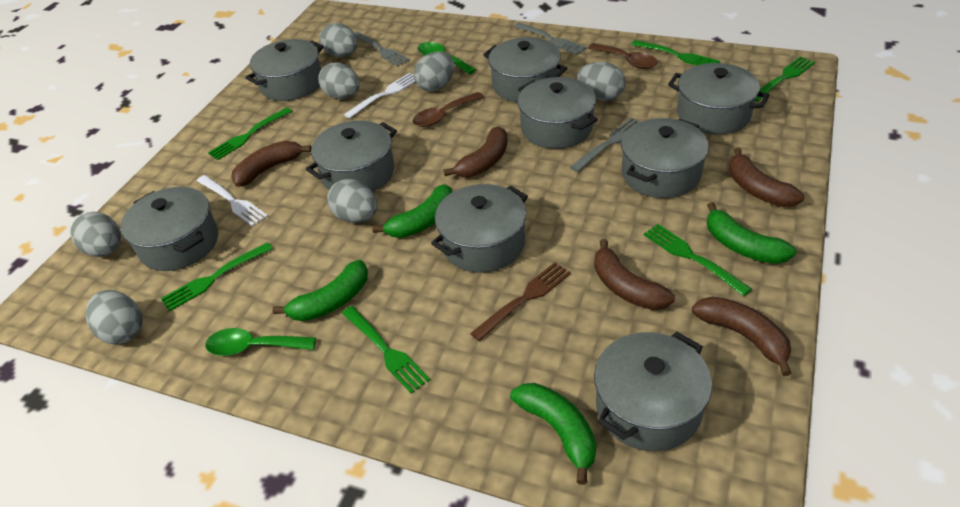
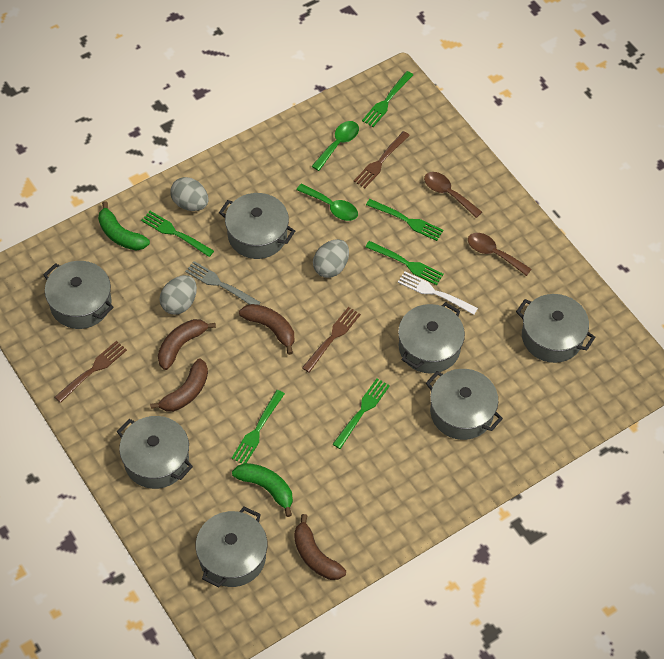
brown banana: [231,141,312,187] [444,126,508,177] [594,239,675,310] [692,296,792,376] [728,147,804,207] = 5 -> [150,358,208,412] [158,319,216,370] [239,304,294,355] [294,514,346,580] = 4
brown fork: [470,262,571,341] = 1 -> [55,341,127,403] [302,307,361,373] [354,131,410,188] = 3
green banana: [272,260,368,321] [372,184,452,238] [510,383,596,485] [707,202,796,264] = 4 -> [98,201,150,251] [232,463,293,517] = 2
grey egg: [70,212,121,257] [86,290,143,345] [318,62,360,99] [320,23,358,57] [327,179,377,223] [414,52,454,92] [577,62,626,101] = 7 -> [160,275,197,315] [170,177,209,211] [313,239,349,278] = 3
grey fork: [354,32,410,66] [514,23,587,55] [570,117,641,172] = 3 -> [185,261,261,305] = 1
grey pot: [120,187,218,271] [245,39,324,101] [306,120,397,192] [431,184,528,273] [483,37,567,102] [518,77,598,149] [594,332,712,451] [621,118,709,198] [668,63,770,135] = 9 -> [43,261,114,329] [117,416,193,489] [196,507,267,587] [219,193,295,259] [398,302,465,374] [426,369,503,440] [516,294,595,363] = 7
white fork: [197,175,268,226] [344,73,415,119] = 2 -> [398,271,478,315] = 1

